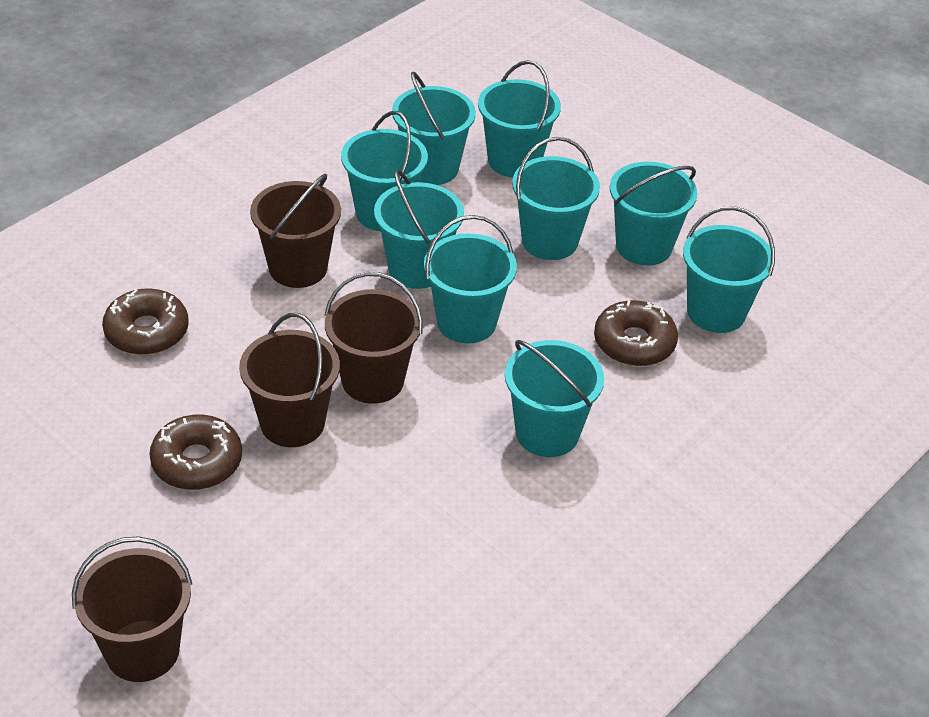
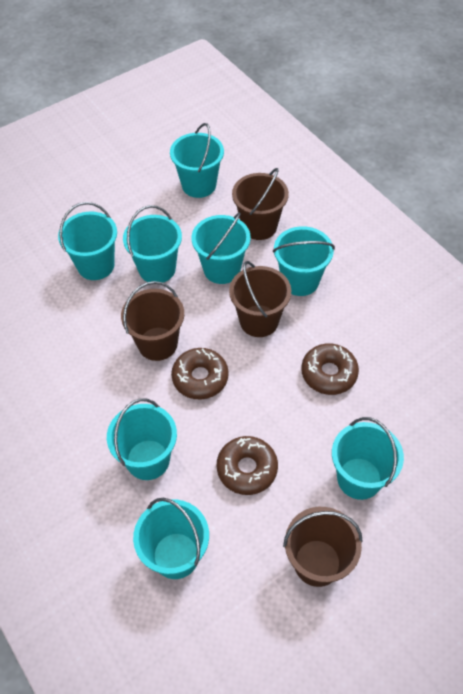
turquoise bucket: [341,111,428,231] [374,169,464,289] [392,72,476,185] [424,215,517,343] [478,60,561,178] [505,340,604,457] [512,137,600,260] [610,162,698,265] [683,207,775,333] = 9 -> [58,202,117,280] [107,398,177,480] [123,205,182,283] [133,498,209,579] [170,123,224,198] [192,212,251,284] [273,226,335,296] [332,417,404,500] = 8

